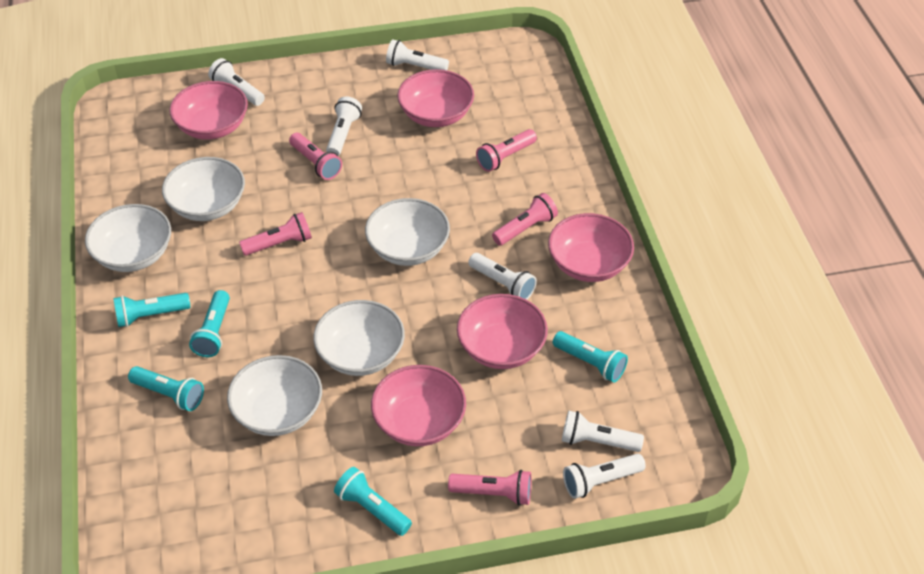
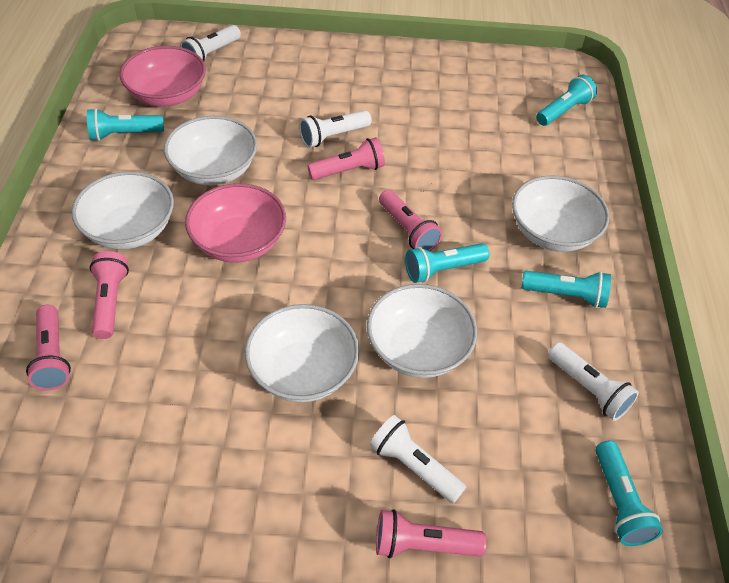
pink bowl: [169,81,248,140] [371,365,466,446] [397,69,474,127] [457,294,548,369] [548,213,634,282] = 5 -> [120,46,206,107] [185,183,286,263] = 2
white flashlight: [208,58,265,106] [326,97,362,156] [386,39,449,70] [468,253,537,300] [562,411,644,452] [563,454,646,499] = 6 -> [180,25,241,61] [299,110,371,148] [370,415,466,504] [548,342,639,421] = 4

